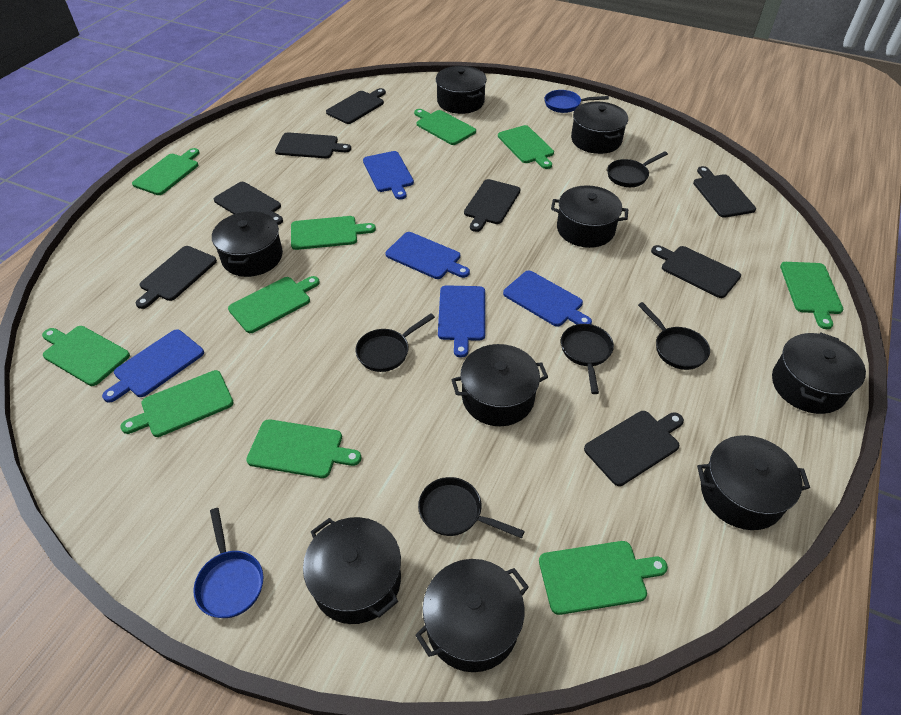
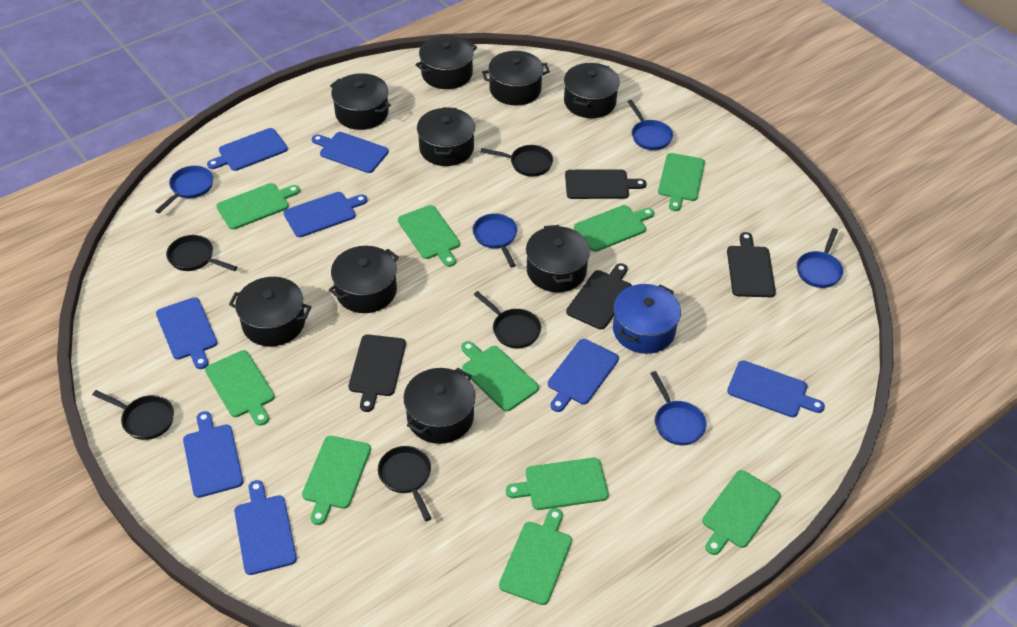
black cutting board: [136,246,217,309] [214,182,283,225] [275,132,351,158] [326,88,386,124] [464,179,520,232] [584,411,684,486] [651,245,741,298] [693,166,756,218] = 8 -> [349,334,406,412] [565,169,647,199] [566,263,632,330] [727,232,776,297] = 4
blue cutting board: [102,329,204,403] [363,151,414,200] [385,232,470,279] [438,285,485,358] [503,271,592,327] = 5 -> [156,297,217,369] [183,411,243,498] [207,128,288,171] [234,480,297,575] [284,192,367,237] [312,132,389,173] [548,339,619,412] [727,360,825,417] = 8
blue pan: [193,508,263,618] [545,90,609,113] = 2 -> [155,166,213,213] [473,213,517,267] [627,100,673,150] [650,371,707,446] [797,228,843,288] = 5
blue pot: none = 0 -> [613,284,681,354] = 1

